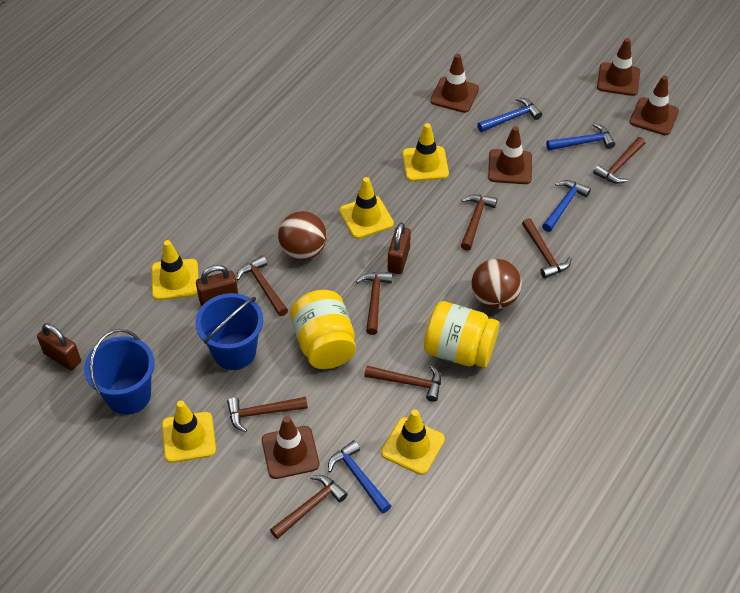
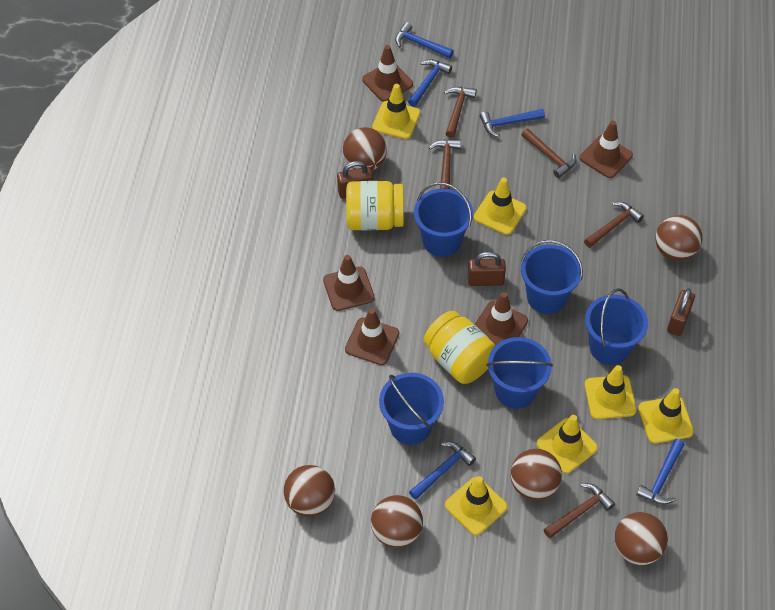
blue bucket: [84,329,154,415] [195,293,263,370] = 2 -> [379,373,444,445] [414,182,473,257] [486,337,553,409] [521,240,583,314] [585,288,648,365] = 5
blue hammer: [328,440,391,513] [477,98,542,132] [542,180,591,232] [546,123,615,150] = 4 -> [395,22,454,58] [408,59,452,107] [409,442,476,500] [480,109,545,137] [636,439,685,505] = 5
brown ball: [278,211,327,260] [471,259,522,309] = 2 -> [284,465,335,517] [343,127,387,170] [371,495,423,548] [510,449,562,500] [614,512,668,565] [655,215,702,261] = 6
brown hammer: [227,397,308,433] [236,255,288,316] [270,475,348,539] [356,272,392,335] [364,365,441,402] [461,194,497,251] [522,218,572,279] [593,137,645,184] = 8 -> [429,139,461,189] [444,87,477,138] [522,128,576,178] [543,483,615,538] [584,202,644,248] = 5
yellow traffic cone: [152,240,199,300] [162,401,216,463] [339,177,394,239] [381,409,445,475] [402,123,449,181] = 5 -> [372,84,420,139] [445,476,508,535] [474,178,527,235] [536,415,598,474] [585,365,637,419] [638,388,694,444] = 6

